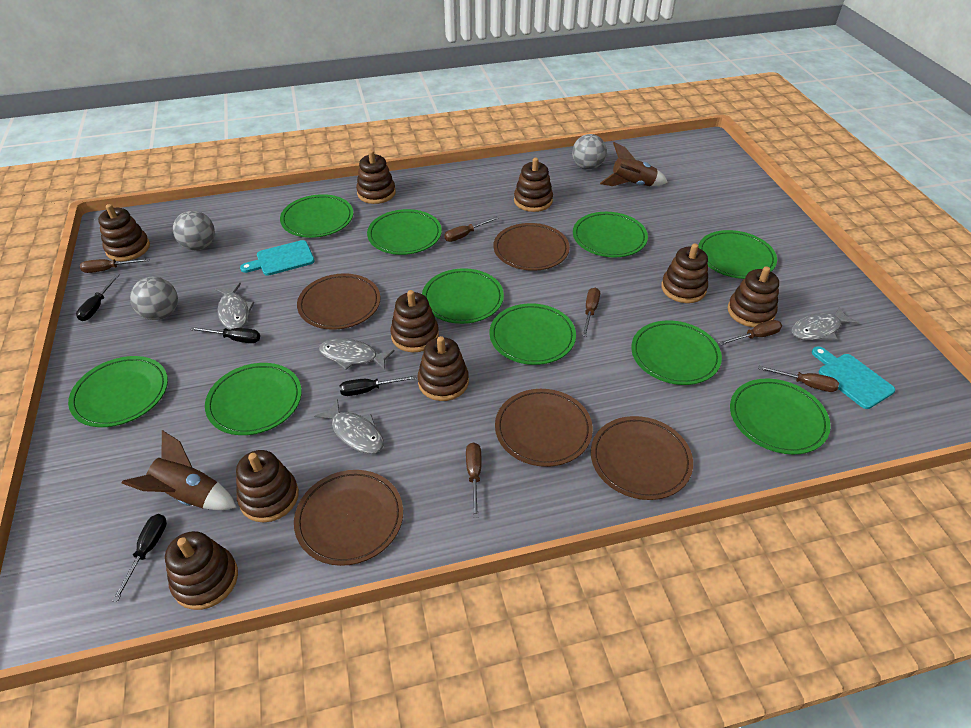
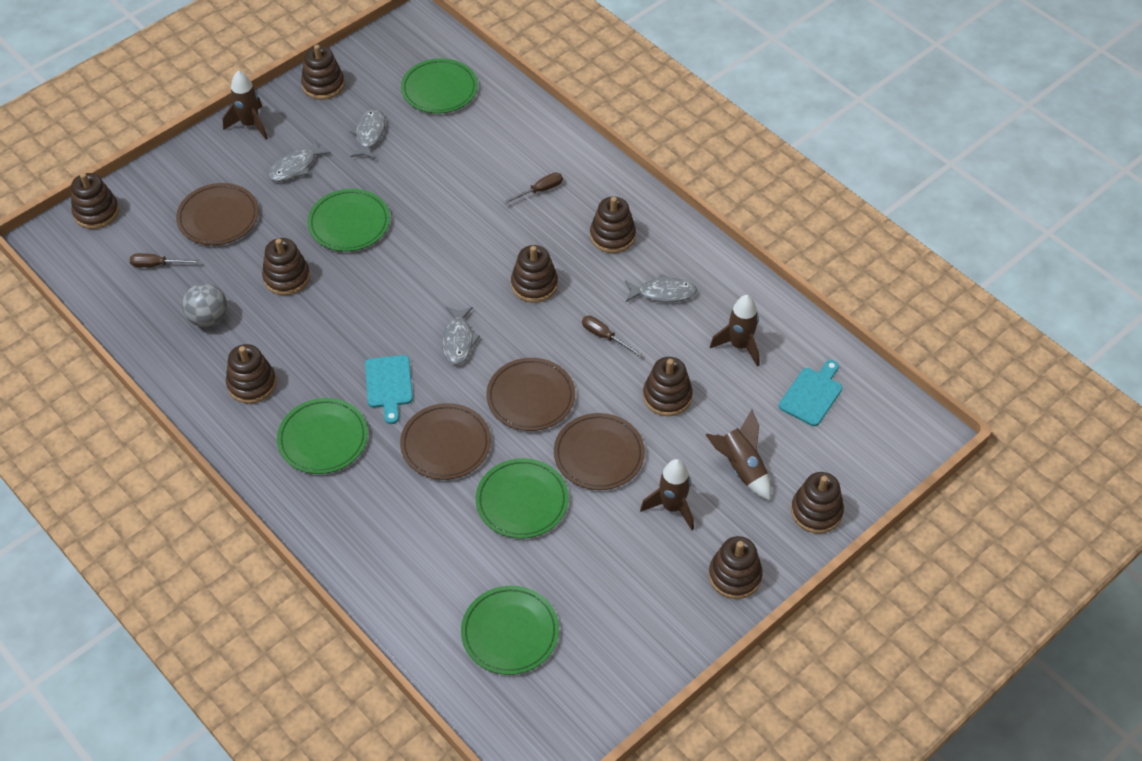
black screwdriver: [76,274,120,321] [112,514,167,602] [190,327,260,343] [340,375,417,396] = 4 -> none = 0
brown plate: [294,470,403,566] [297,273,380,330] [493,223,570,271] [495,389,593,467] [591,416,693,500] = 5 -> [176,183,259,245] [400,403,491,480] [486,358,575,431] [554,413,645,490] = 4
brown rocket: [122,430,236,510] [600,142,668,186] = 2 -> [223,71,268,140] [640,459,694,530] [706,410,771,501] [710,295,760,367] = 4
brown screwdriver: [80,258,149,273] [444,217,498,242] [466,443,481,518] [582,288,600,337] [719,320,782,345] [758,366,839,392] = 6 -> [130,253,200,267] [503,172,563,204] [582,316,642,357] = 3
green plate: [68,356,168,427] [205,363,302,435] [280,194,353,238] [367,209,442,255] [422,268,504,324] [490,303,576,365] [573,212,648,257] [631,321,722,385] [698,230,777,279] [730,379,831,454] = 10 -> [277,398,368,474] [307,189,390,251] [401,58,478,113] [461,586,559,675] [476,458,569,539] = 5
grey ball: [130,277,178,320] [173,211,215,250] [572,134,607,170] = 3 -> [182,283,227,327] = 1

